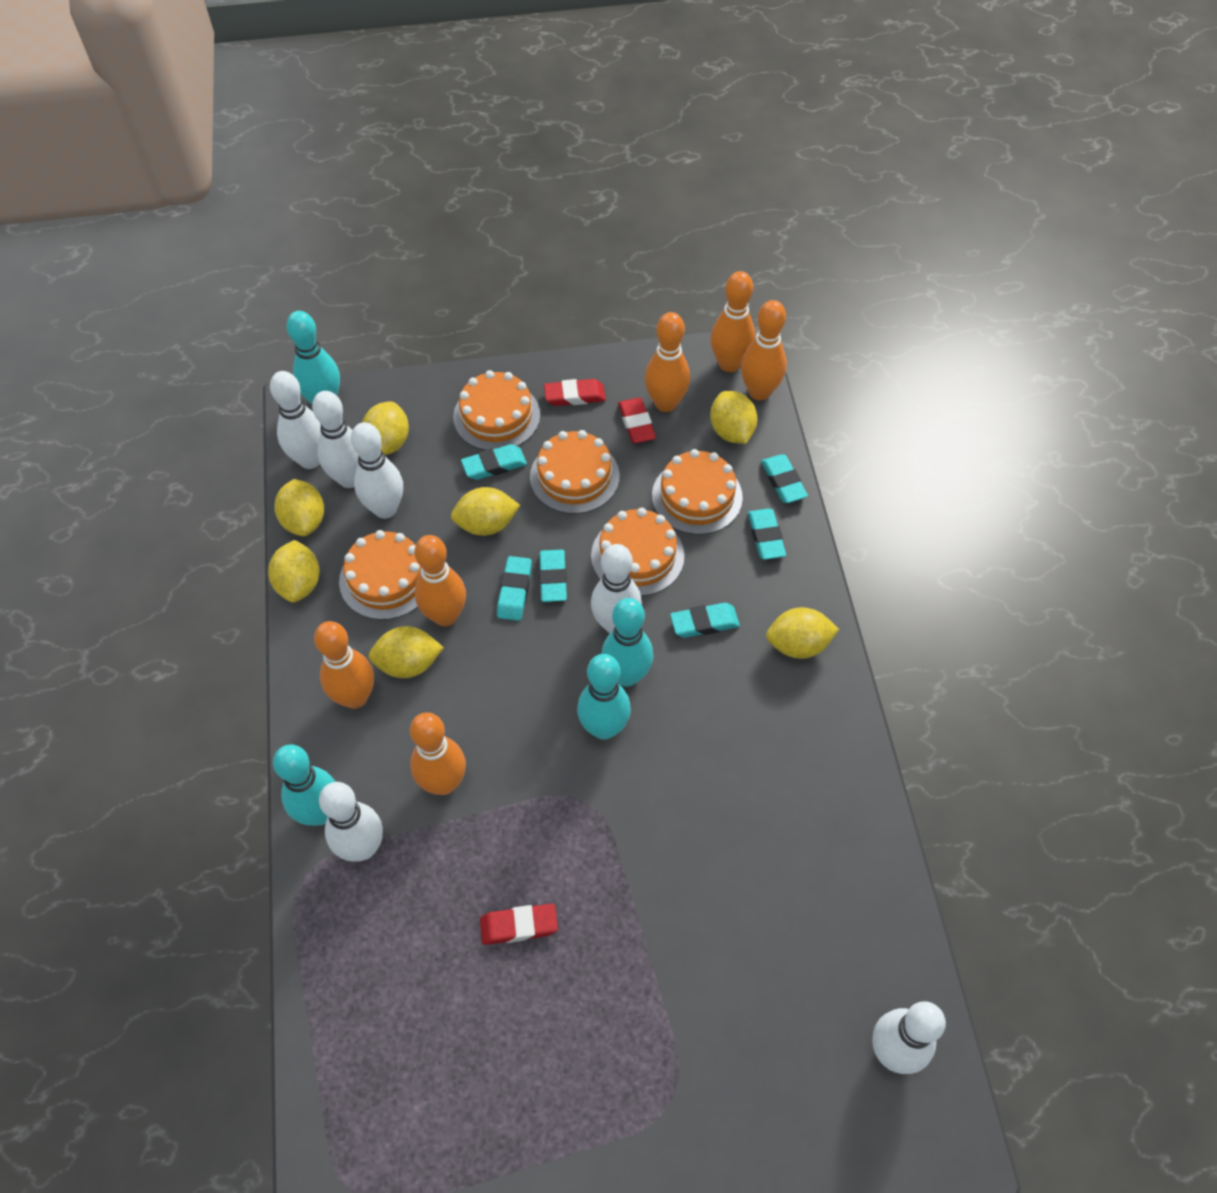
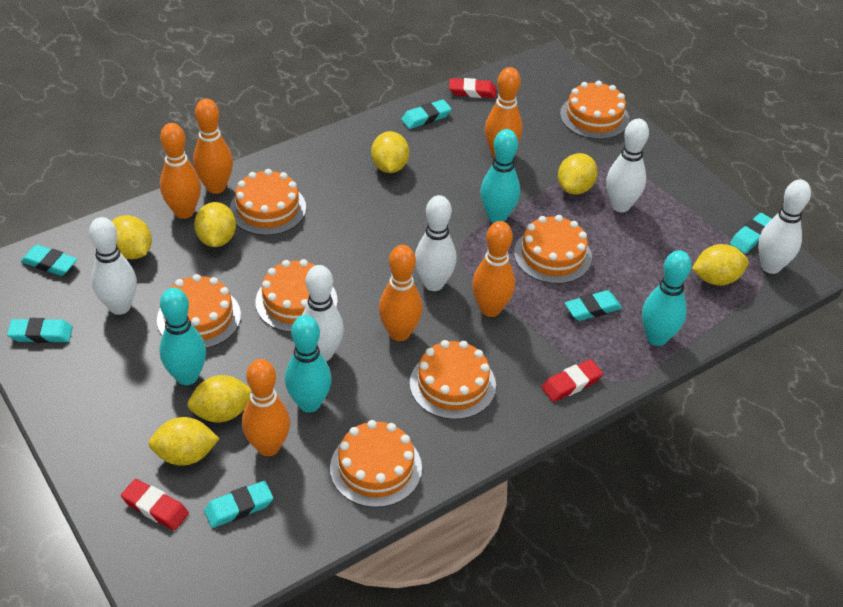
orange cake: [339,530,421,620] [453,370,540,450] [530,430,620,514] [591,508,684,596] [652,449,743,535] = 5 -> [157,274,241,349] [230,169,306,236] [255,259,338,332] [330,420,422,508] [410,340,496,420] [514,215,592,284] [560,81,629,139] = 7
white bowling pin: [270,371,321,469] [312,391,358,488] [319,782,383,862] [351,422,403,519] [591,544,642,633] [872,1001,946,1074] = 6 -> [89,217,137,315] [302,265,344,361] [415,195,457,291] [606,119,649,212] [758,180,811,274] = 5

